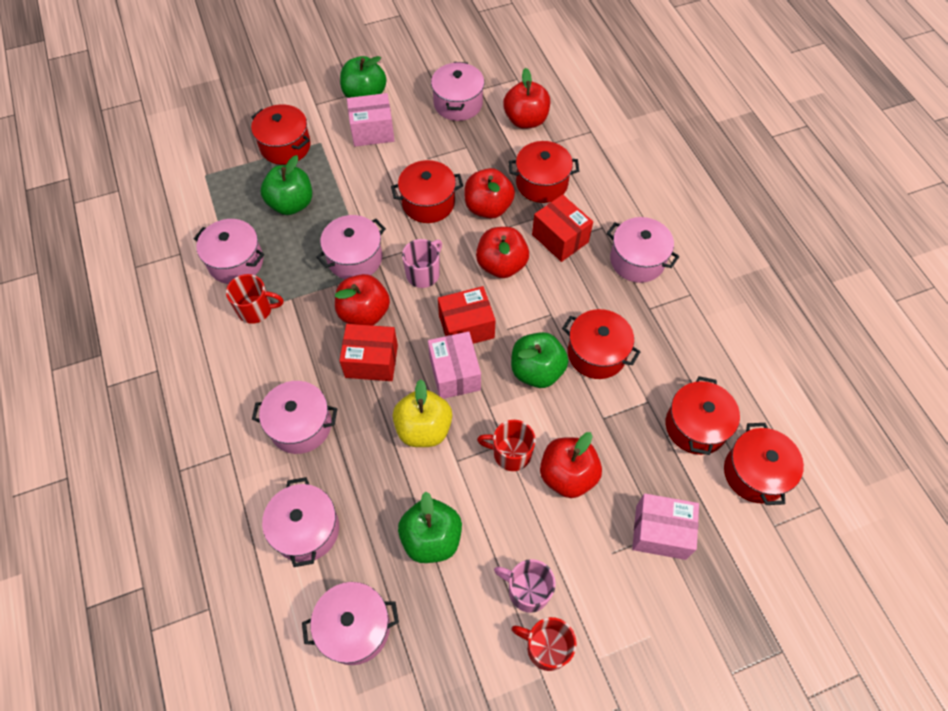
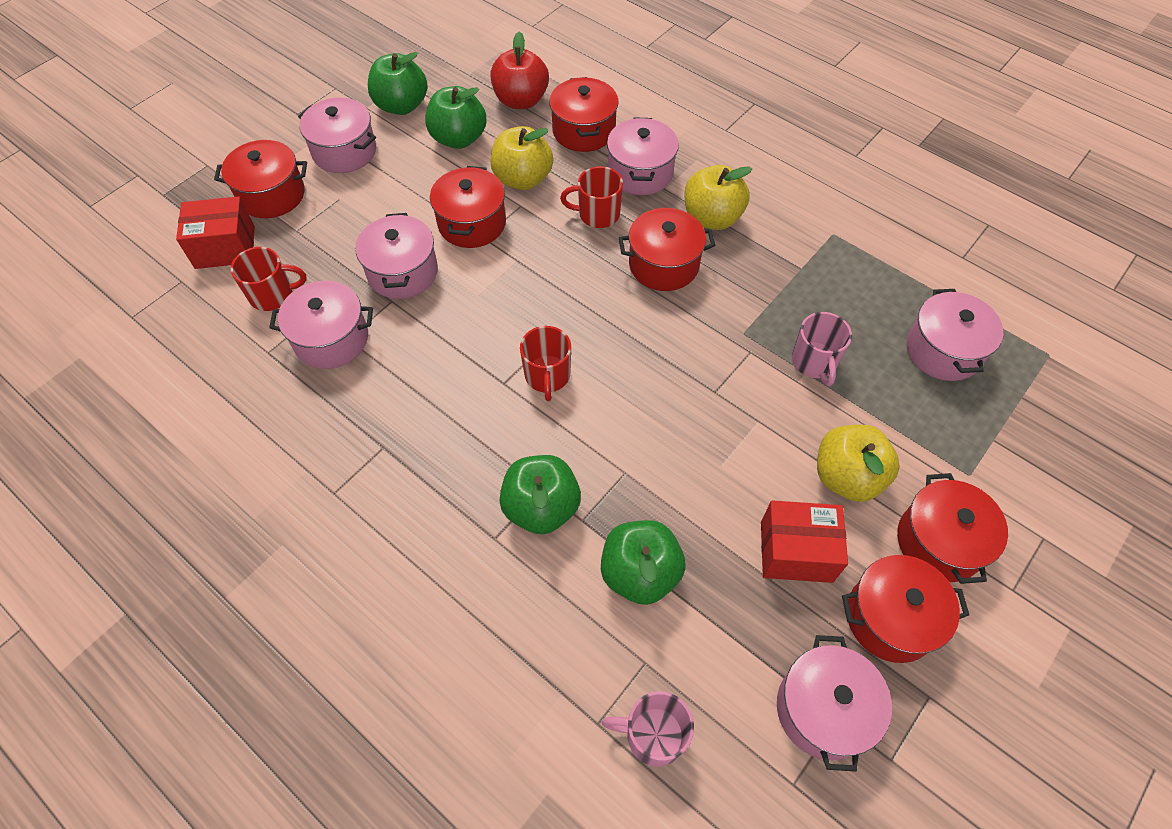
pink box: [347,93,395,147] [428,331,481,399] [632,494,699,560] = 3 -> none = 0
pink pot: [194,219,264,284] [252,381,337,454] [262,477,339,567] [302,582,399,665] [316,215,386,279] [431,62,484,121] [606,217,679,283] = 7 -> [269,281,373,369] [298,98,376,173] [355,213,438,299] [607,117,679,195] [777,635,892,772] [907,289,1003,381] = 6
red apple: [335,274,390,326] [464,168,515,219] [476,227,529,278] [503,68,550,129] [540,432,602,498] = 5 -> [490,31,549,109] = 1
red box: [339,324,398,381] [438,286,496,344] [532,194,593,262] = 3 -> [176,196,255,269] [761,501,848,583] = 2
yellow apple: [393,379,452,447] = 1 -> [491,126,553,190] [684,165,752,230] [817,425,900,502] = 3

